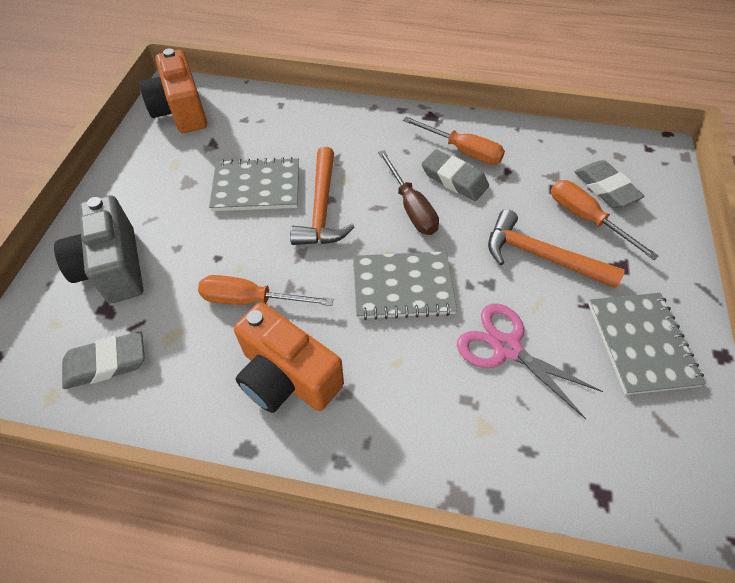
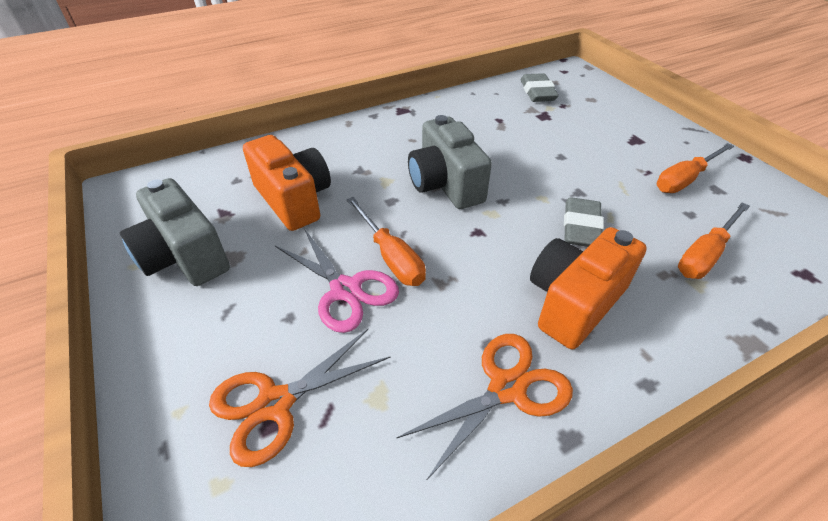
brown screwdriver: [378,150,439,235] = 1 -> none = 0
grey camera: [54,195,143,303] = 1 -> [120,178,230,286] [408,115,492,209] = 2
grey eraser: [62,331,145,389] [422,149,489,201] [575,160,645,208] = 3 -> [521,73,559,102] [564,197,604,247] = 2
grey notebook: [209,157,299,211] [353,251,457,320] [588,293,706,395] = 3 -> none = 0
orange hammer: [290,147,355,245] [488,209,625,288] = 2 -> none = 0
orange scissors: none = 0 -> [209,329,391,467] [397,334,573,481] = 2

